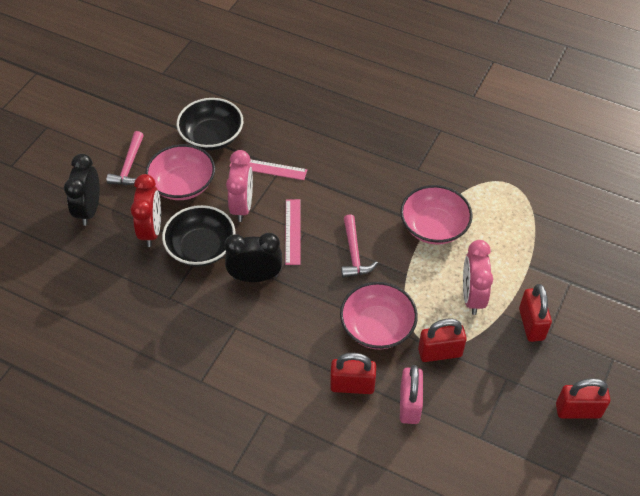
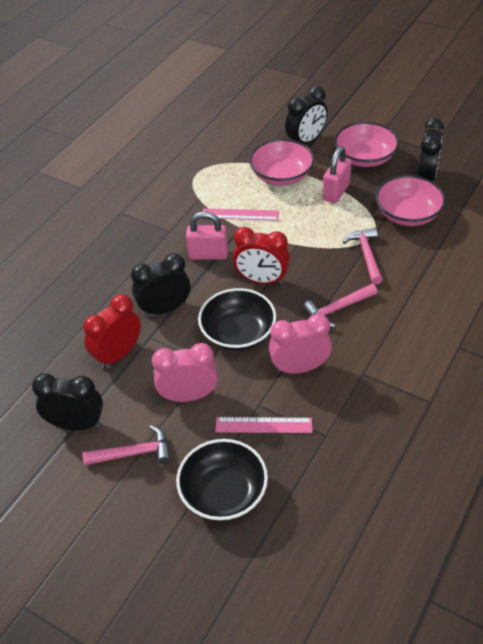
black clock: [64,154,100,226] [224,233,282,282] = 2 -> [32,373,103,430] [131,253,191,317] [285,86,328,144] [417,118,444,181] = 4
pink hammer: [106,131,144,185] [341,214,378,278] = 2 -> [82,425,171,465] [303,284,377,327] [343,228,383,284] = 3
pink padlock: [400,365,423,424] = 1 -> [186,211,228,260] [323,147,351,203] = 2
red clock: [131,174,161,247] = 1 -> [83,294,141,369] [233,227,290,284] = 2
red padlock: [330,353,376,394] [418,319,467,362] [519,284,552,342] [556,378,610,419] = 4 -> none = 0

